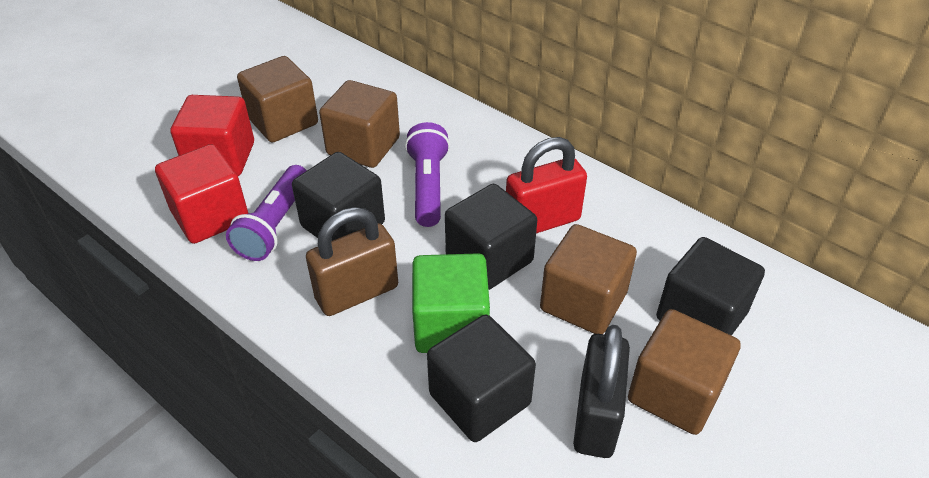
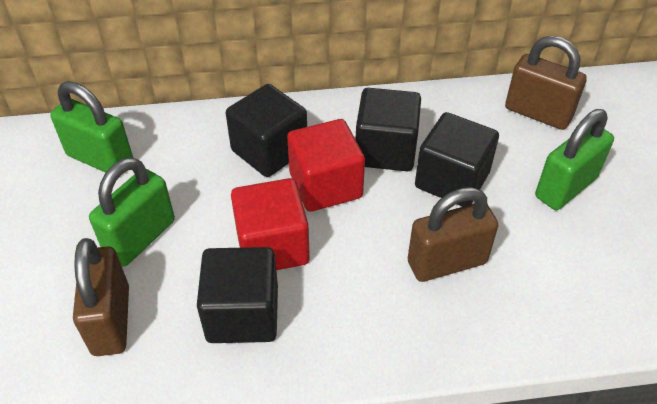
black padlock: [573,325,630,458] = 1 -> none = 0
brown cube: [237,56,318,142] [319,80,400,168] [540,224,637,334] [628,309,741,435] = 4 -> none = 0
brown padlock: [306,207,398,316] = 1 -> [73,238,129,356] [408,187,498,282] [505,36,587,130] = 3
green cube: [412,253,490,353] = 1 -> none = 0
green padlock: none = 0 -> [50,81,133,173] [89,157,175,266] [535,109,614,210] = 3
purple flashlight: [226,165,307,261] [405,122,450,227] = 2 -> none = 0
red padlock: [506,137,587,233] = 1 -> none = 0

